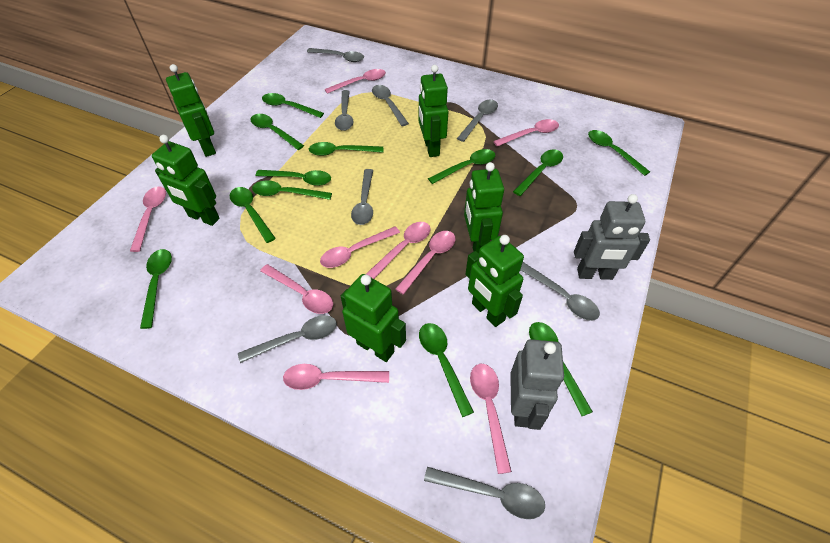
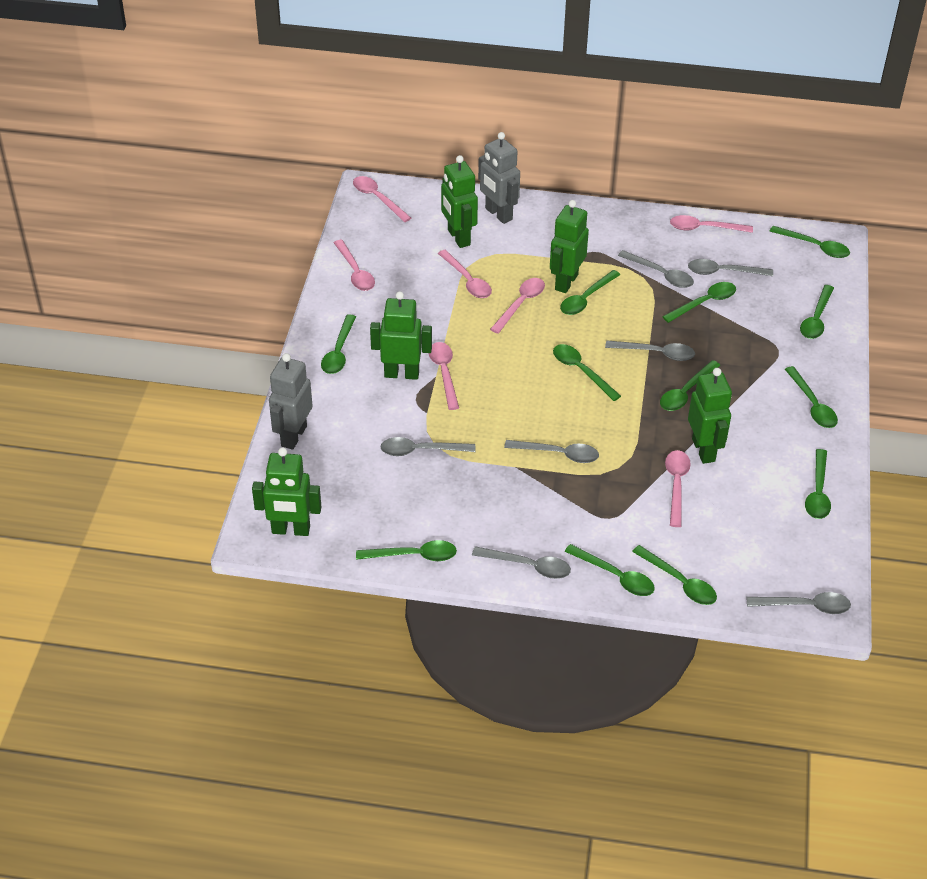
green robot: [152,135,220,226] [166,64,216,157] [341,274,406,362] [419,65,448,157] [464,162,504,253] [465,235,524,327] = 6 -> [252,447,321,536] [370,291,432,380] [441,155,478,248] [550,200,589,293] [688,368,732,464] = 5
grey spoon: [238,315,337,363] [307,48,364,62] [335,90,354,131] [351,169,373,225] [372,85,409,126] [424,467,545,519] [457,100,498,142] [521,262,600,321] = 8 -> [380,437,476,456] [472,546,571,579] [504,440,599,463] [605,340,695,361] [618,250,694,288] [688,259,773,276] [746,592,851,614] = 7
pink spoon: [130,186,166,252] [260,264,333,314] [283,364,389,390] [320,226,400,268] [324,69,386,94] [366,222,431,279] [395,231,455,294] [470,364,512,474] [493,119,559,146] = 9 -> [334,240,375,291] [353,176,411,222] [429,342,459,410] [438,250,492,298] [490,278,545,334] [665,450,691,527] [670,215,753,233] = 7

